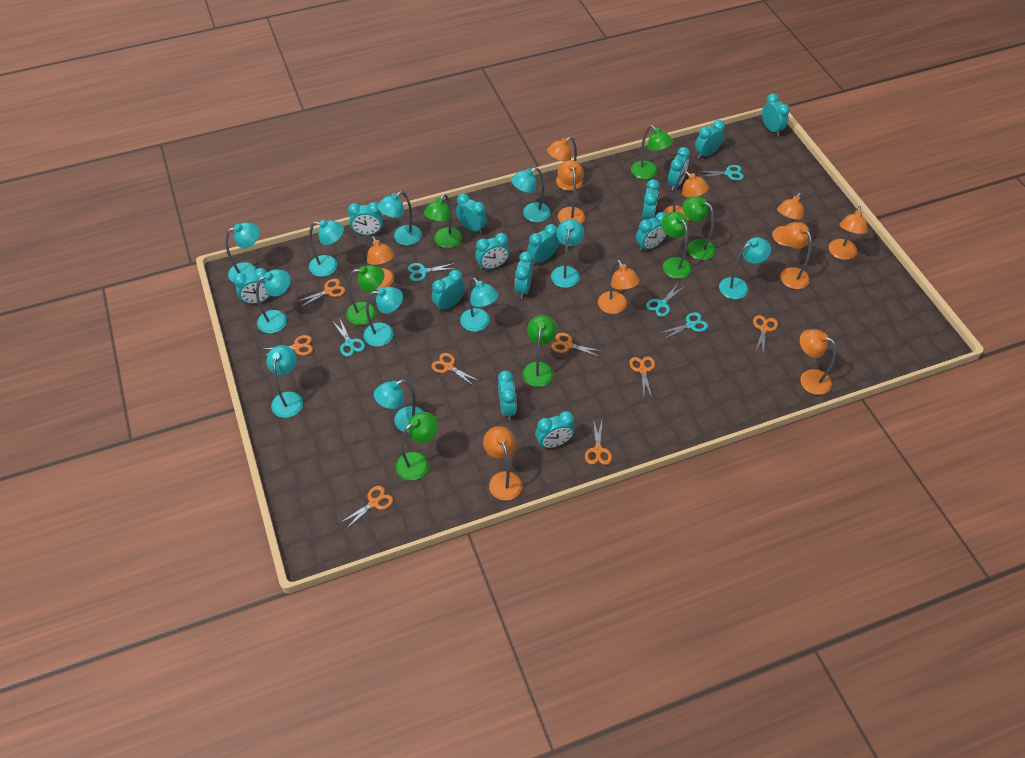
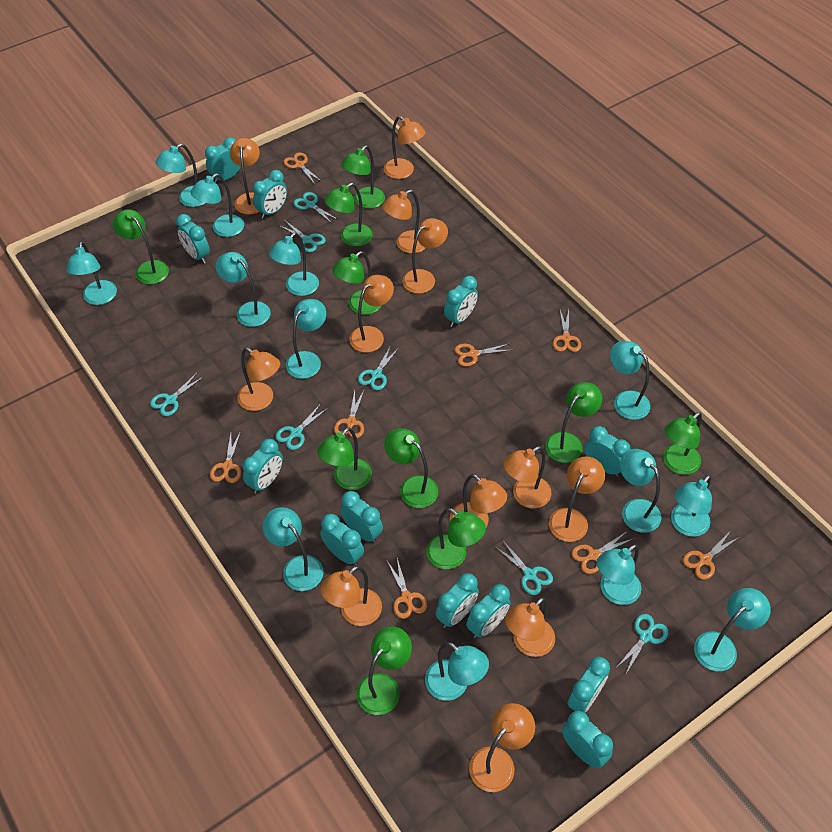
green lamp: [346,265,384,325] [396,412,438,480] [424,194,462,248] [523,315,557,387] [631,125,673,179] [662,212,692,279] [683,196,715,260] = 7 -> [113,209,169,284] [317,427,372,490] [324,183,373,246] [332,251,381,315] [341,145,385,209] [356,627,412,715] [385,428,438,508] [427,508,486,569] [545,382,602,463] [663,412,702,475] = 10
orange lamp: [367,236,395,290] [483,426,523,501] [547,136,583,191] [558,160,585,224] [598,260,640,314] [663,171,709,221] [772,193,804,246] [781,222,811,289] [800,329,836,395] [829,206,868,260] = 10 -> [230,138,260,214] [237,348,280,411] [321,566,382,626] [349,275,394,353] [382,190,425,253] [384,116,426,179] [402,218,448,294] [450,474,507,527] [469,703,535,792] [503,446,551,509] [505,597,555,657] [549,456,605,542] = 12
turquoise clock: [233,268,272,305] [348,202,383,235] [431,270,465,312] [456,193,487,234] [475,233,509,270] [498,370,517,420] [515,251,533,299] [527,224,559,265] [535,411,575,448] [636,212,667,251] [642,179,660,220] [668,147,690,191] [695,120,725,159] [762,93,790,136] = 14 -> [176,214,210,264] [205,137,241,183] [243,439,283,494] [253,170,287,219] [320,514,364,566] [340,491,383,543] [436,573,479,628] [444,276,478,327] [466,584,511,638] [562,711,613,768] [567,657,610,713] [585,426,630,476] = 12
turquoise lamp: [226,222,260,283] [256,269,291,333] [266,345,303,418] [309,220,344,277] [363,287,403,346] [374,379,424,433] [377,191,422,245] [460,278,499,332] [511,168,551,222] [551,219,584,288] [719,237,771,299] = 11 -> [67,242,117,305] [156,144,205,207] [190,174,244,237] [216,252,271,327] [263,507,323,591] [269,233,319,296] [286,299,326,379] [425,642,489,701] [597,544,641,605] [610,341,650,420] [620,449,661,533] [671,475,712,537] [694,588,771,671] = 13
turquoise scissors: [333,319,365,357] [408,263,456,281] [646,284,685,317] [660,312,708,339] [699,165,744,181] = 5 -> [150,373,203,416] [275,405,328,450] [279,220,326,252] [293,192,338,222] [358,345,399,390] [495,541,553,595] [617,614,669,674] = 7

